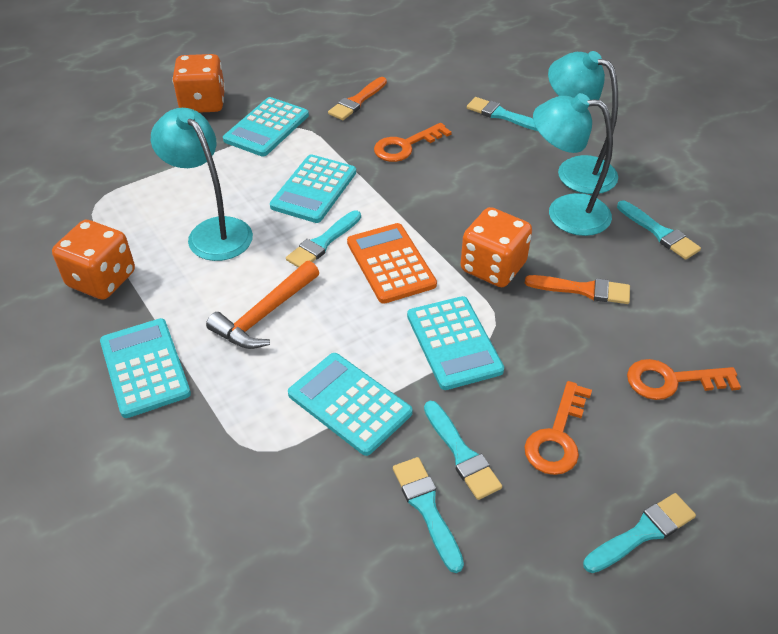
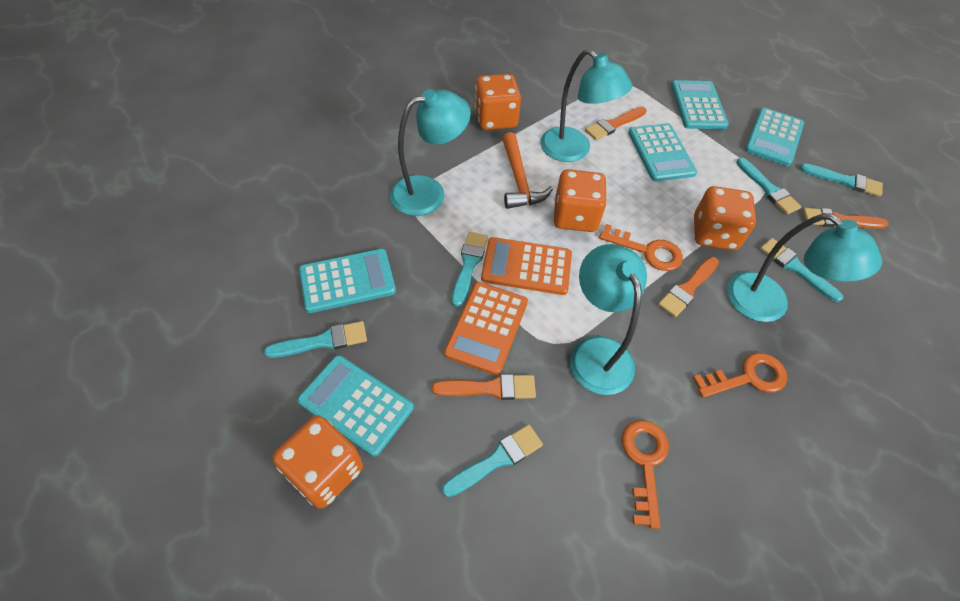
orange brush: [328,77,387,120] [525,275,630,304] = 2 -> [432,374,536,400] [585,107,647,140] [658,257,719,317] [803,208,889,229] = 4
orange calculator: [347,223,437,304] = 1 -> [444,282,528,375] [481,237,572,295] = 2
orange dice: [52,220,135,300] [172,54,225,113] [461,207,532,287] = 3 -> [273,415,363,509] [475,74,521,130] [554,169,607,232] [694,186,756,250] = 4
turquoise lamp: [151,108,253,261] [533,93,613,236] [548,51,618,194] = 3 -> [390,89,471,216] [540,49,632,162] [570,244,647,395] [727,213,882,322] = 4

